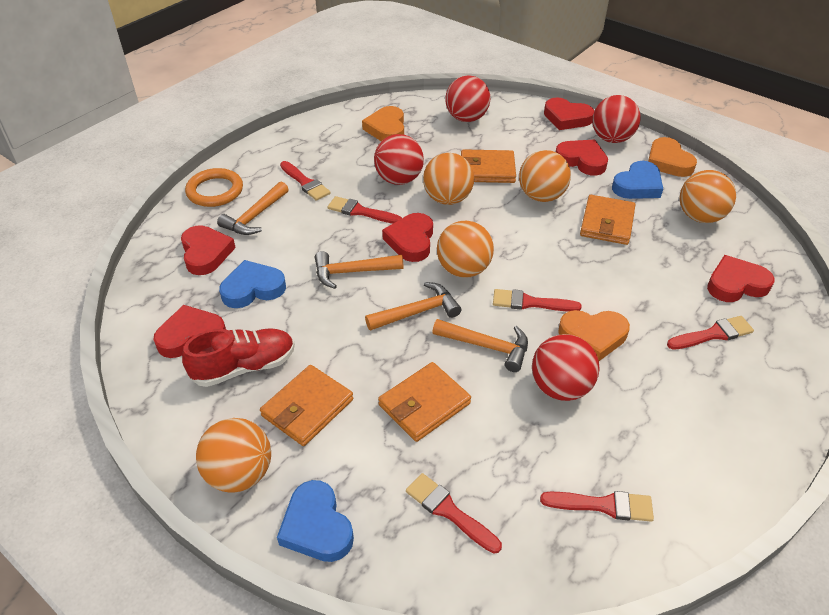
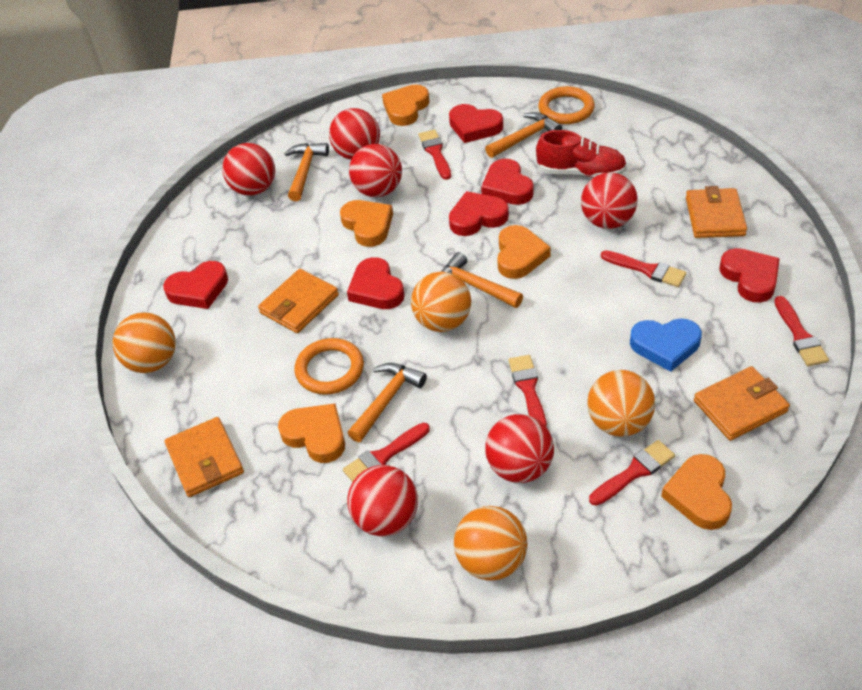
blue heart: [219,260,286,308] [277,480,354,562] [612,161,663,199] = 3 -> [630,318,702,372] = 1
orange ball: [196,418,271,492] [423,153,474,205] [437,221,494,278] [519,150,571,202] [679,170,736,223] = 5 -> [112,312,176,373] [411,272,471,332] [454,506,527,580] [587,370,655,437] = 4
orange heart: [362,106,404,141] [558,310,630,361] [648,137,697,177] = 3 -> [278,404,345,463] [340,200,393,247] [382,85,430,126] [497,225,551,279] [661,454,732,530] = 5
orange ring: [185,168,243,207] = 1 -> [294,338,364,395] [538,86,595,124] = 2
red ball: [374,134,424,185] [445,75,490,122] [532,334,599,401] [592,95,641,143] = 4 -> [222,143,275,196] [329,108,380,160] [347,465,418,536] [349,144,402,197] [485,414,554,483] [581,172,638,229] = 6

